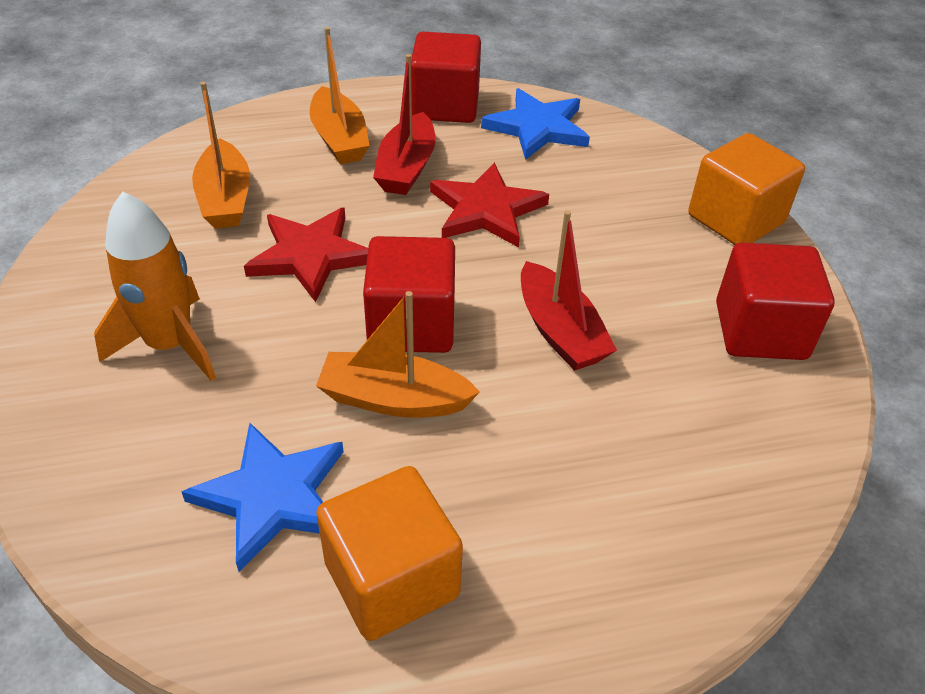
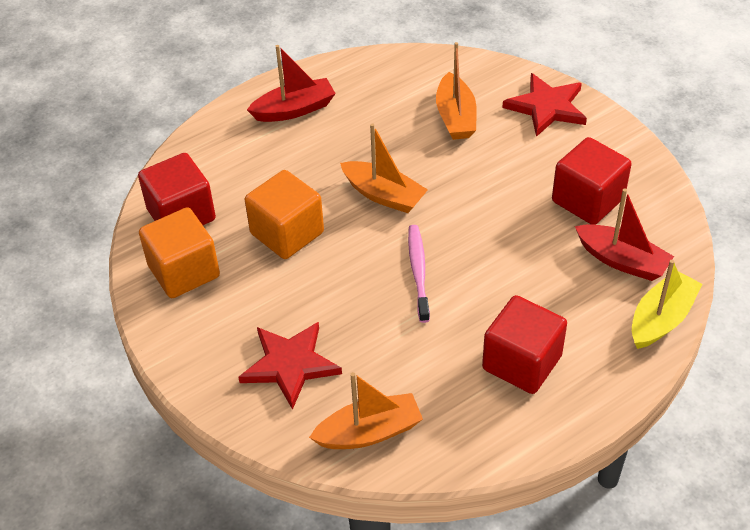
blue star: [181,423,344,572] [481,88,590,160] = 2 -> none = 0
orange rocket: [94,192,216,381] = 1 -> none = 0
pink toothbrush: none = 0 -> [408,225,430,323] = 1
yellow boat: none = 0 -> [632,260,702,349] = 1

